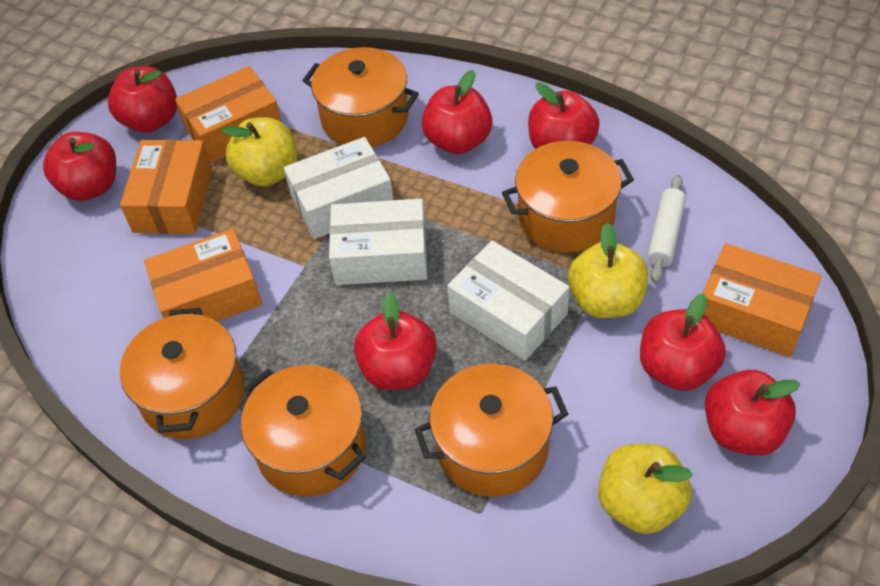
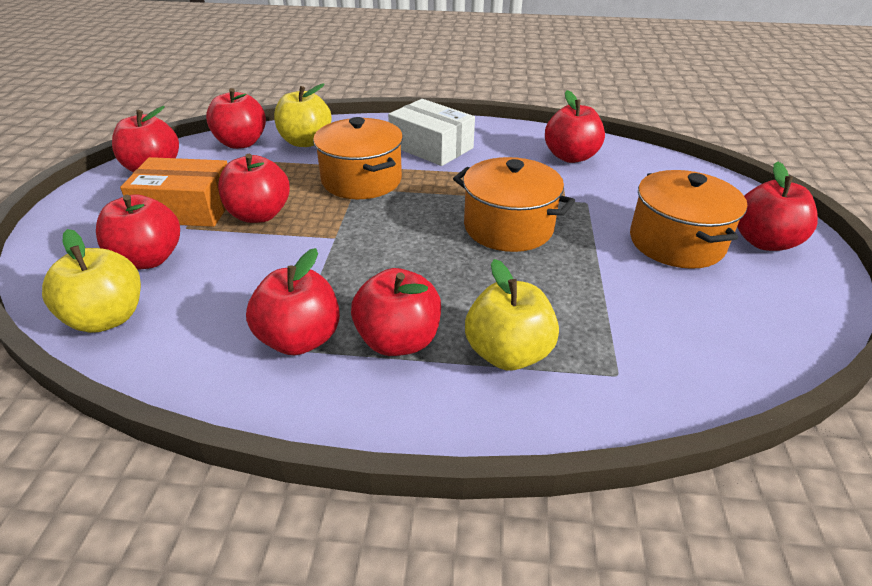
orange box: [120,139,213,234] [144,229,262,322] [175,66,282,163] [702,243,822,357] = 4 -> [120,157,228,227] = 1
orange pot: [120,308,245,439] [241,365,366,497] [302,47,419,147] [414,364,568,497] [502,141,634,253] = 5 -> [313,117,403,199] [453,157,575,252] [630,170,747,269] = 3
red apple: [43,132,116,201] [108,66,177,133] [354,292,437,390] [422,70,493,154] [528,82,600,149] [640,294,726,391] [705,370,800,456] = 7 -> [96,195,180,270] [112,106,179,172] [206,88,266,149] [218,154,290,223] [246,248,340,355] [351,268,441,356] [545,90,605,163] [737,161,818,251] = 8
white box: [284,137,394,239] [329,199,427,285] [447,241,569,361] = 3 -> [388,99,475,166] = 1
white rolling pin: [648,175,686,283] = 1 -> none = 0

